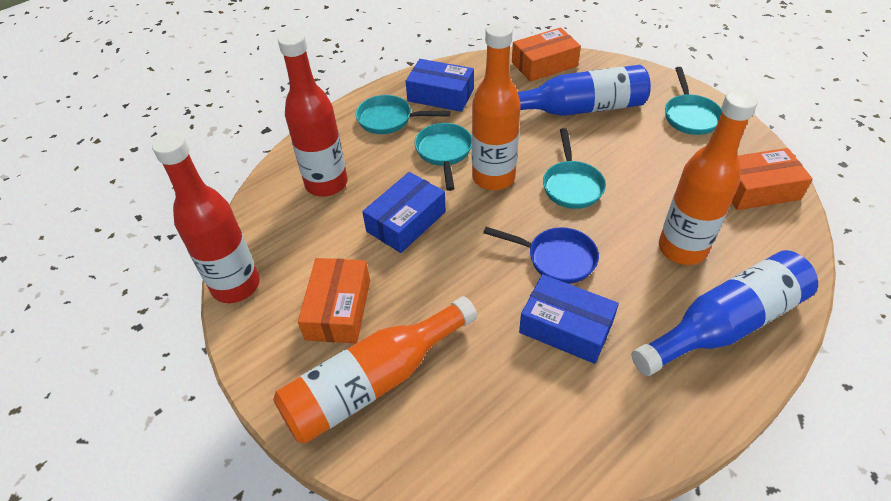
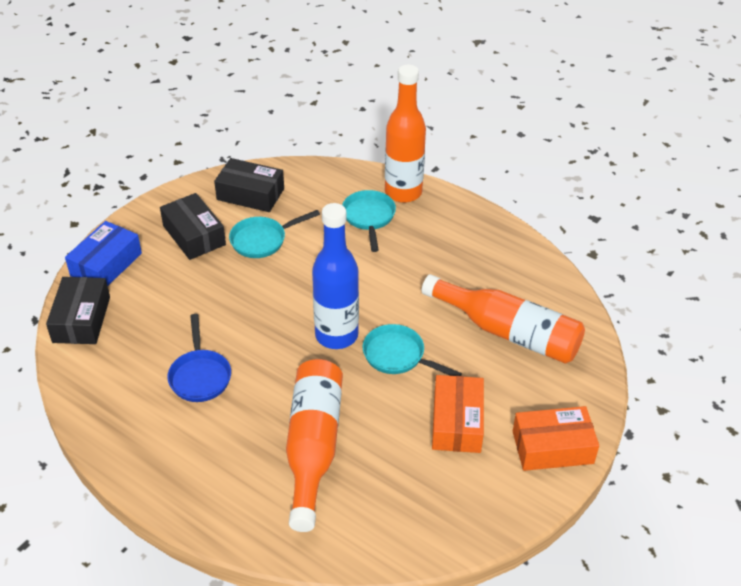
black box: none = 0 -> [46,277,110,344] [160,193,226,260] [214,158,284,212] = 3
blue bottle: [518,65,651,116] [632,250,818,376] = 2 -> [312,203,359,349] = 1
blue box: [362,172,446,253] [406,59,474,112] [519,274,619,364] = 3 -> [65,221,142,286] = 1
orange box: [298,258,370,343] [512,27,581,82] [731,148,813,210] = 3 -> [432,375,484,453] [513,406,599,471] = 2
red bottle: [152,132,260,303] [278,30,348,197] = 2 -> none = 0
turquoise pan: [356,95,451,134] [415,123,472,191] [543,128,606,209] [665,67,722,135] = 4 -> [229,210,320,258] [342,190,396,252] [363,324,462,376] = 3

